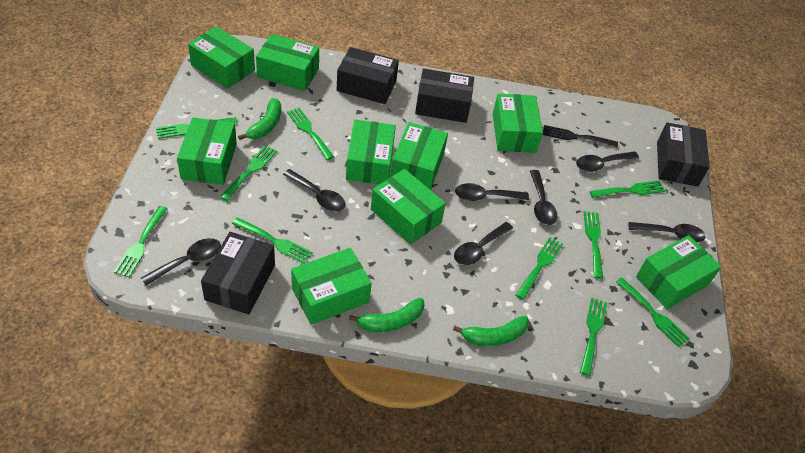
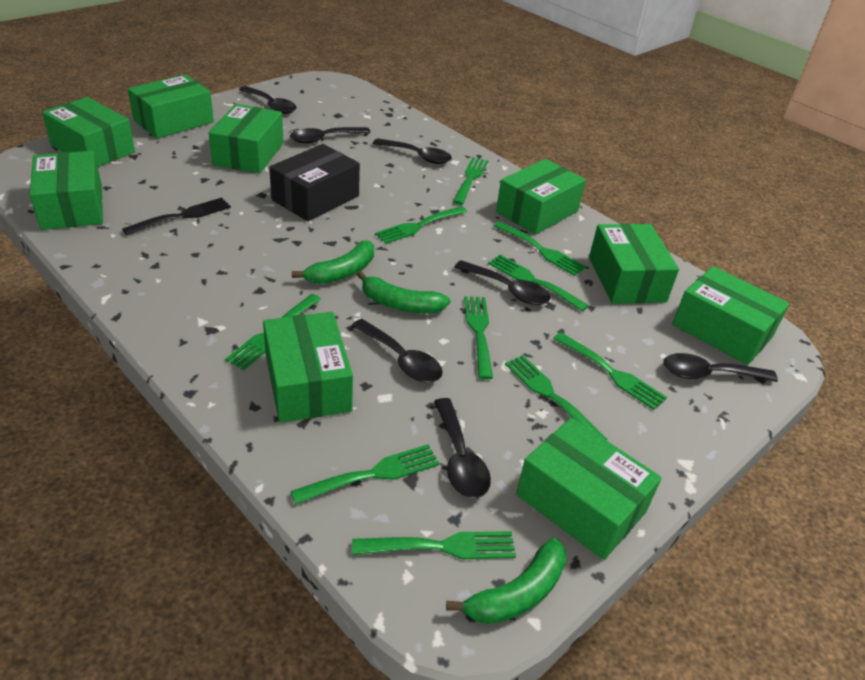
black box: [201,232,275,314] [337,47,399,104] [415,68,474,123] [657,123,710,187] = 4 -> [269,144,360,221] = 1

